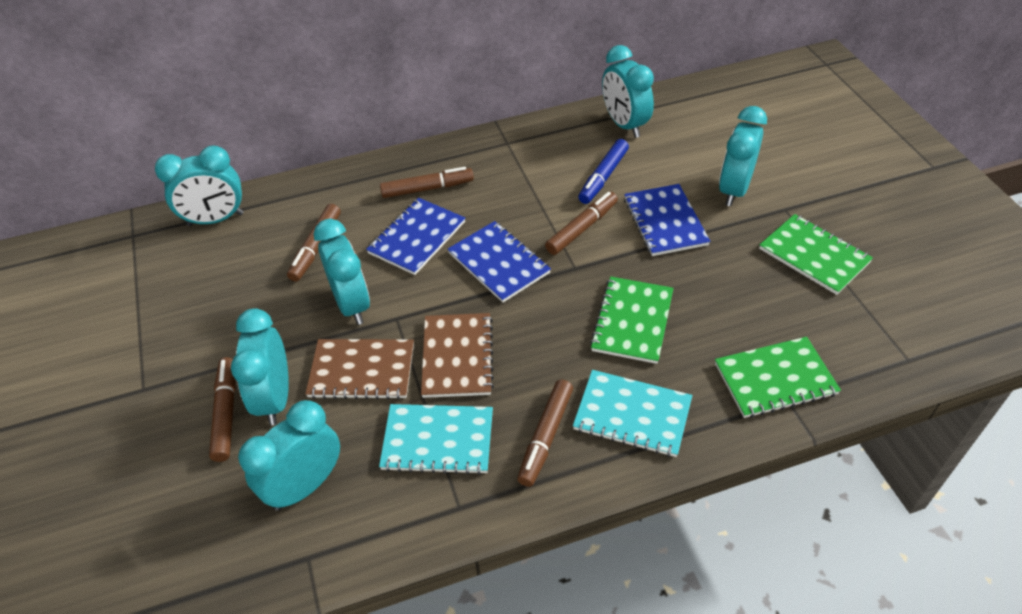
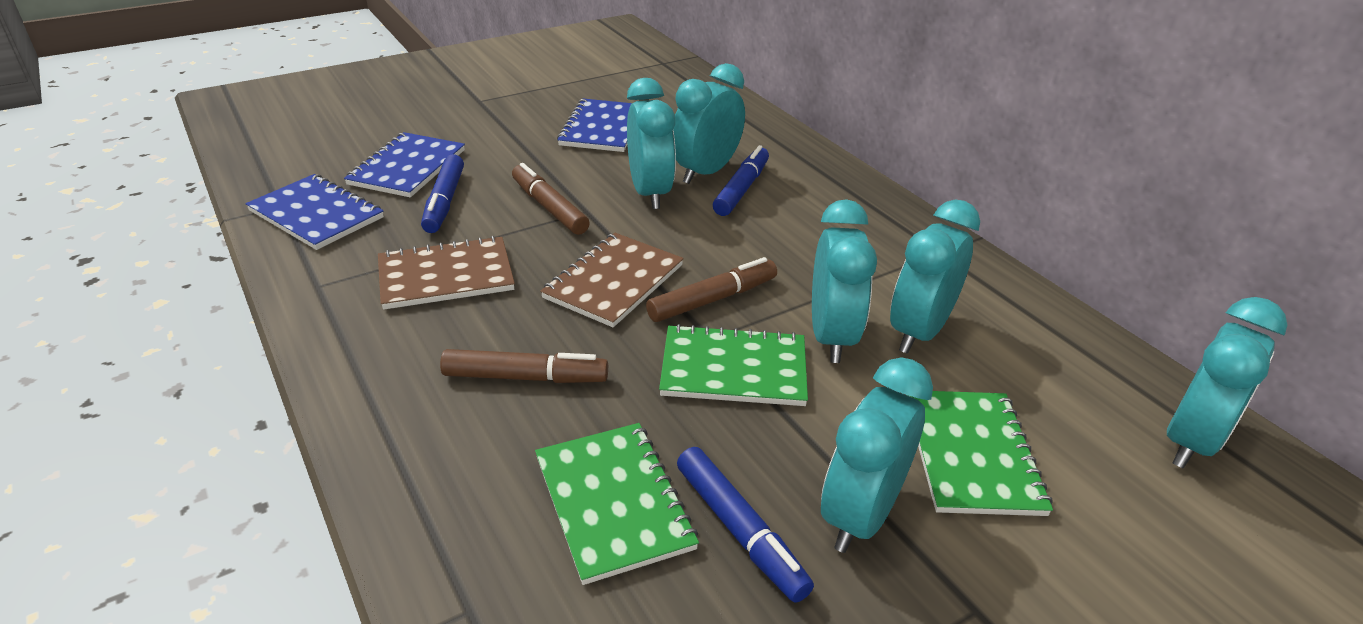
blue marker: [578,139,629,204] = 1 -> [421,154,464,233] [677,447,814,603] [713,145,769,216] = 3
brown marker: [209,357,236,462] [287,204,341,282] [380,167,474,198] [517,380,573,487] [545,192,618,255] = 5 -> [440,349,608,383] [512,163,590,235] [646,257,777,322] = 3
turquoise notebook: [379,404,493,475] [573,370,692,457] = 2 -> none = 0

